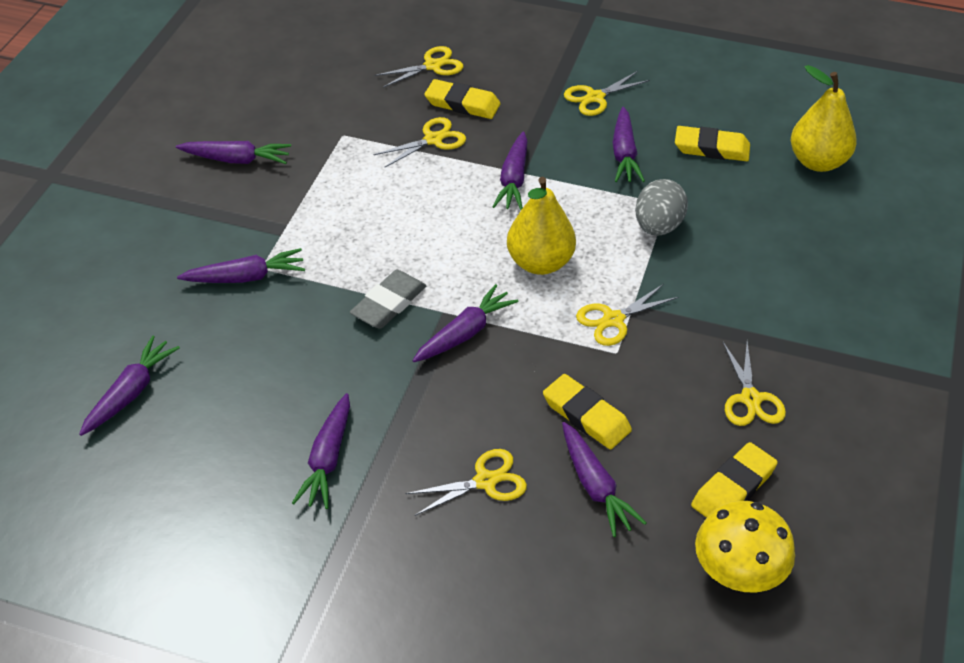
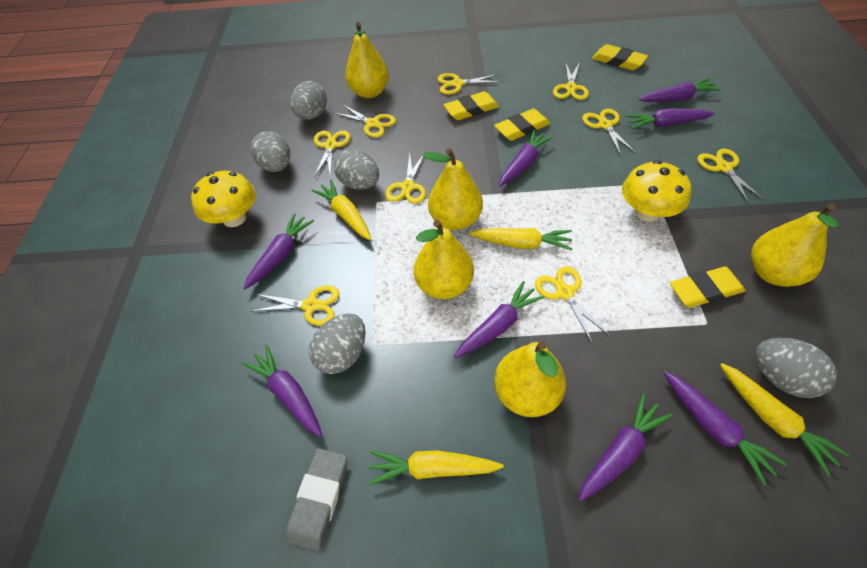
grey egg: [635,179,688,236] = 1 -> [251,131,290,172] [291,81,327,120] [309,313,366,374] [334,149,379,190] [756,338,837,398] = 5
yellow carrot: none = 0 -> [312,180,371,240] [368,450,504,485] [469,228,572,251] [720,363,850,476] = 4
yellow mushroom: [695,501,795,593] = 1 -> [191,171,256,227] [622,160,691,222] = 2
yellow pear: [507,177,576,275] [791,65,857,172] = 2 -> [345,22,389,98] [414,220,474,299] [422,148,483,230] [494,341,566,417] [751,203,839,287] = 5
yellow scissors: [374,117,466,168] [375,46,463,88] [406,449,527,516] [564,71,650,116] [576,284,678,346] [723,342,786,426] = 6 -> [251,285,339,326] [314,130,350,178] [334,104,396,138] [385,153,426,204] [437,73,501,95] [535,267,610,343] [553,62,589,100] [582,109,636,156] [697,149,765,203] = 9

